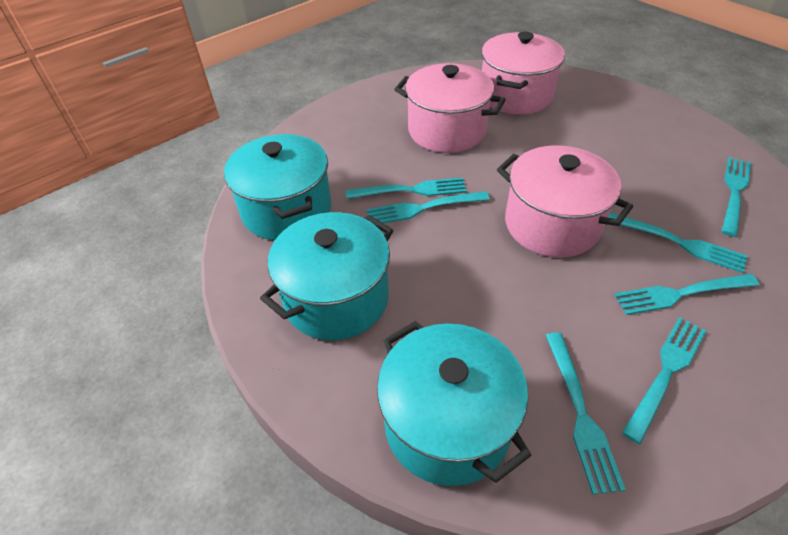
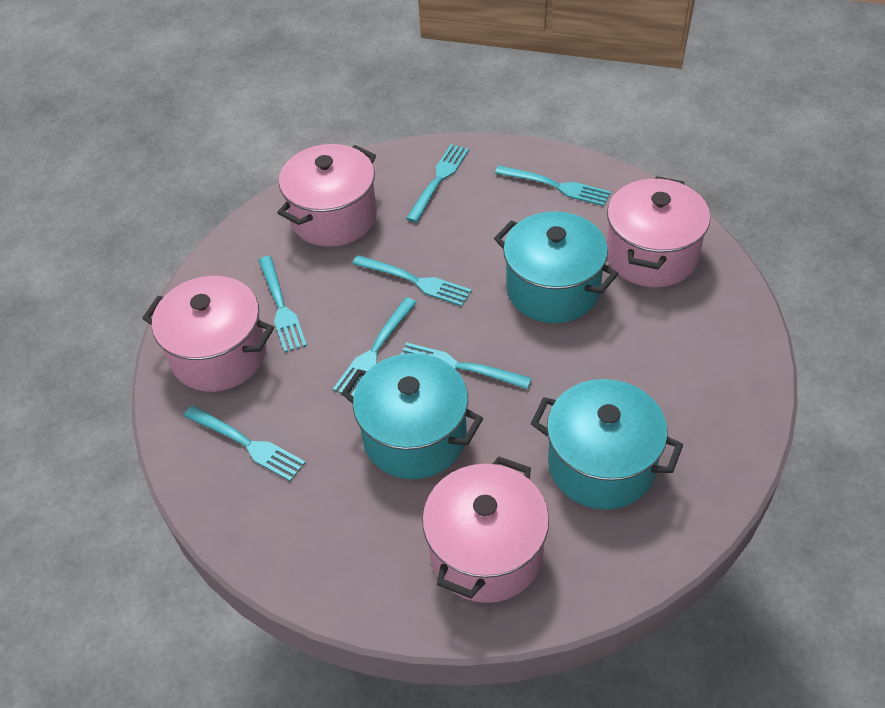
pink pot: [394,63,506,153] [481,32,565,115] [497,145,633,257] = 3 -> [142,276,274,392] [277,144,377,247] [422,456,549,603] [606,176,710,287] = 4

